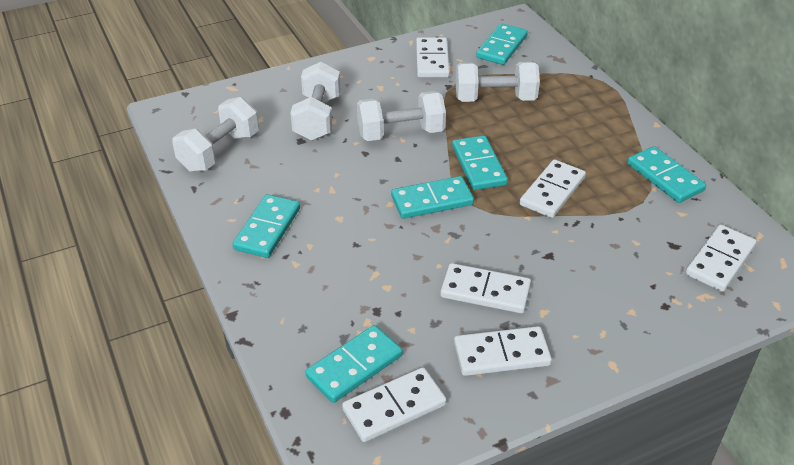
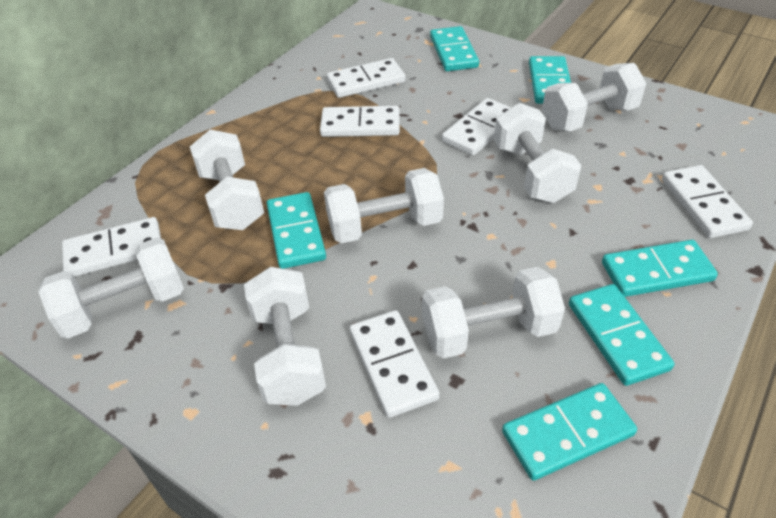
white dumbbell: [172,97,259,172] [290,62,341,141] [357,91,446,141] [456,62,540,102] = 4 -> [38,238,184,338] [190,130,264,230] [244,267,326,406] [324,168,444,244] [422,267,565,359] [494,103,581,203] [542,63,647,132] = 7

